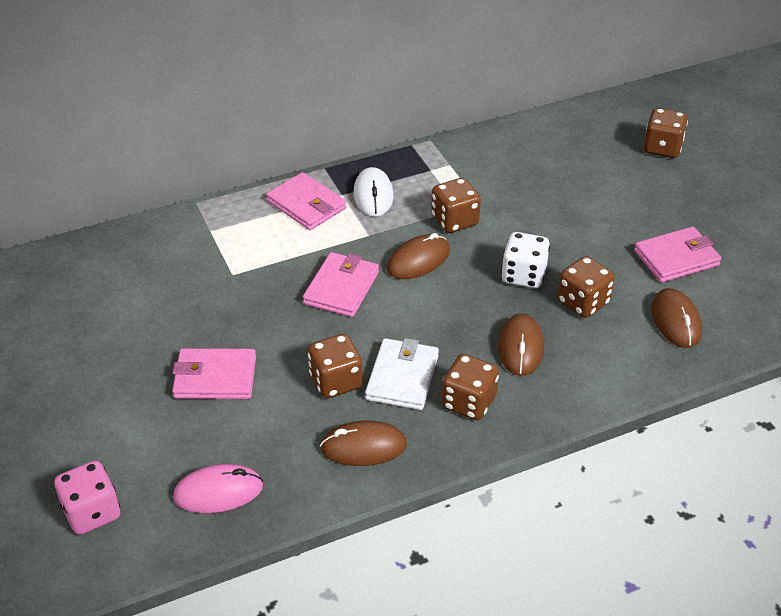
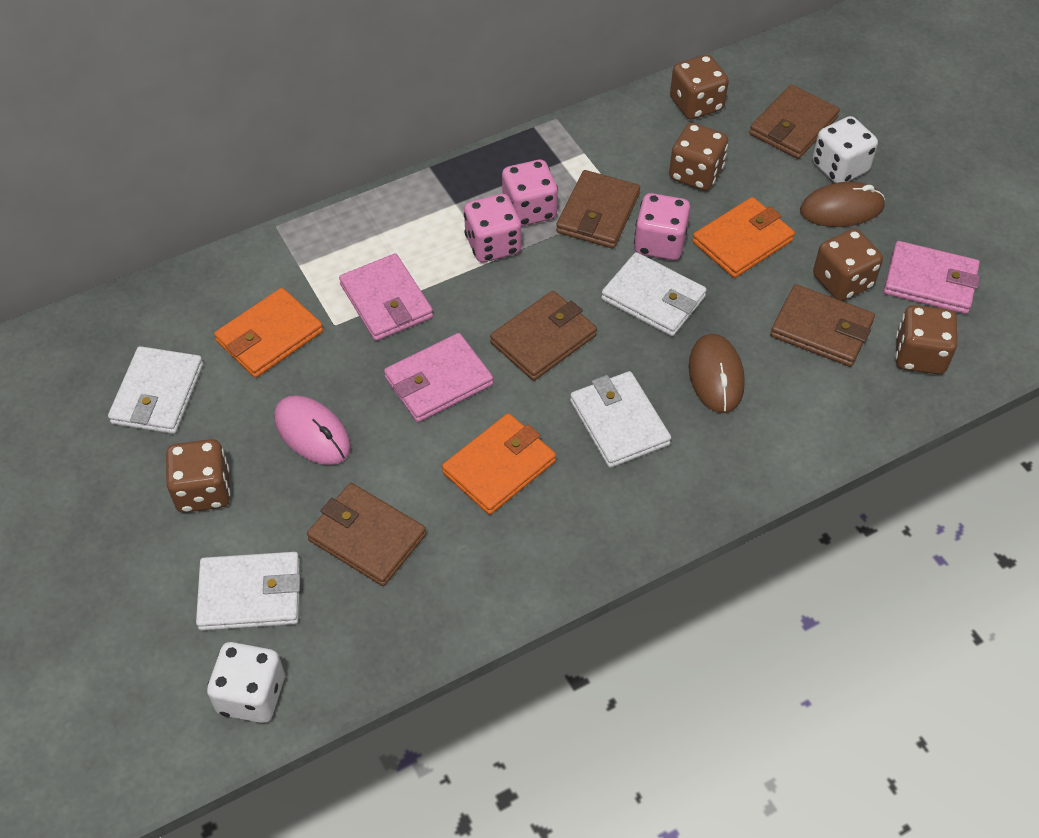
brown mouse: [320,420,407,466] [387,233,450,279] [498,314,544,376] [651,288,702,348] = 4 -> [689,334,745,413] [800,182,885,227] = 2
brown wallet: none = 0 -> [307,483,426,586] [490,291,597,381] [556,170,640,248] [749,85,840,159] [770,284,875,367] = 5
orange wallet: none = 0 -> [214,288,323,378] [442,413,556,515] [692,197,795,278] = 3
pink dice: [54,460,120,535] = 1 -> [464,194,522,262] [502,160,558,227] [634,193,690,260] = 3
pink wallet: [172,348,256,399] [266,172,346,230] [303,252,379,317] [634,227,722,283] = 4 -> [339,253,433,341] [384,333,493,422] [884,241,980,314] = 3
white dice: [501,232,550,288] = 1 -> [207,642,285,723] [812,116,878,183] = 2
white mouse: [354,167,393,217] = 1 -> none = 0
white wallet: [365,338,439,410] = 1 -> [108,346,203,434] [196,552,300,631] [570,371,671,468] [601,252,707,336] = 4

